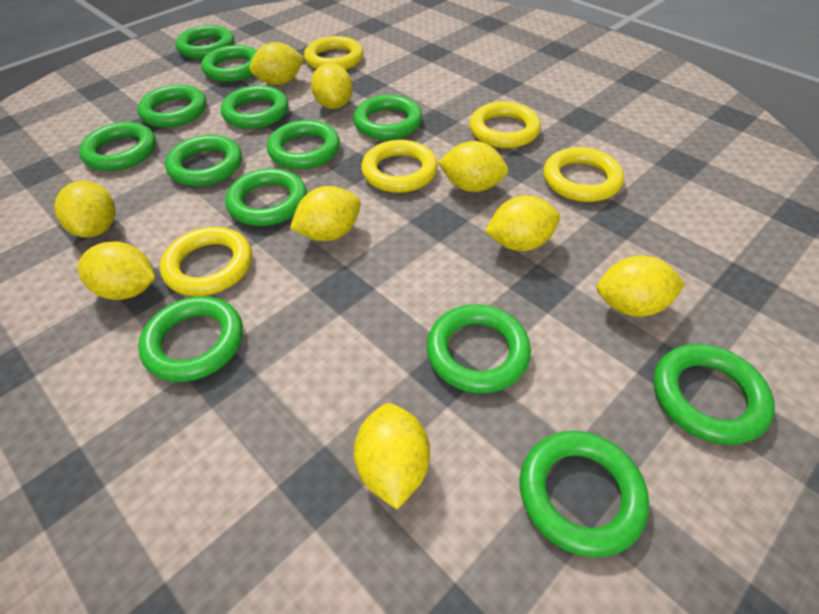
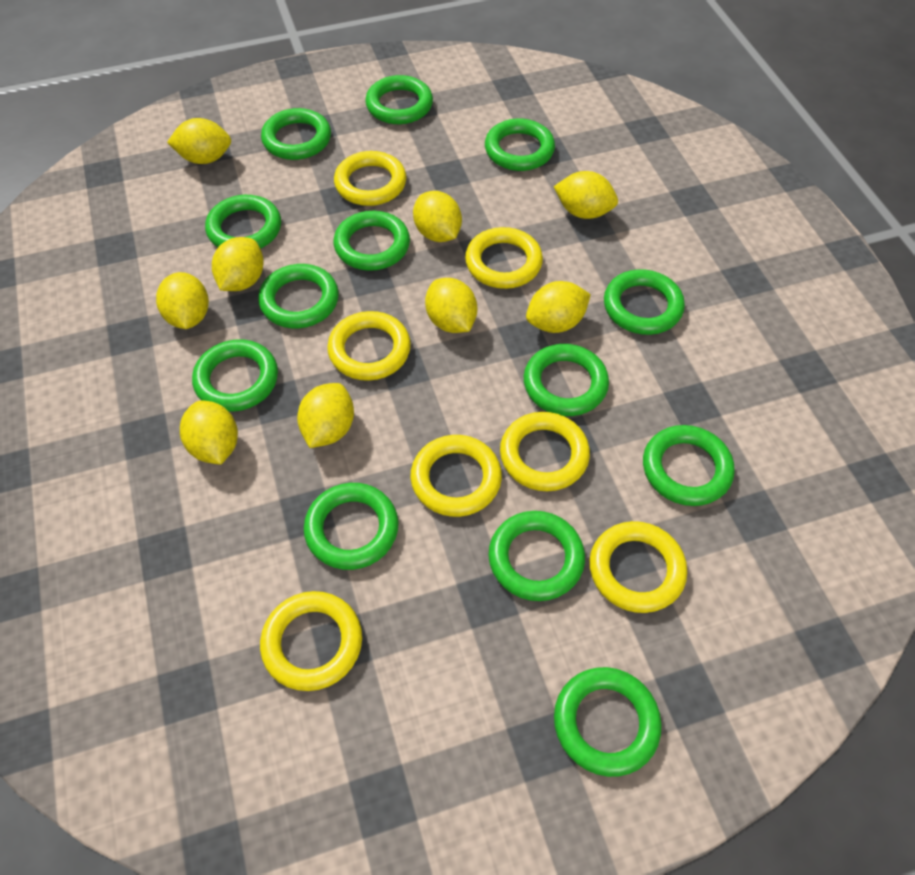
yellow ring: [160,227,252,296] [304,36,363,70] [361,140,438,193] [470,102,541,148] [543,147,624,202] = 5 -> [260,591,362,691] [327,311,411,381] [334,151,406,206] [410,435,502,517] [465,227,543,289] [500,412,590,491] [590,521,687,613] = 7

